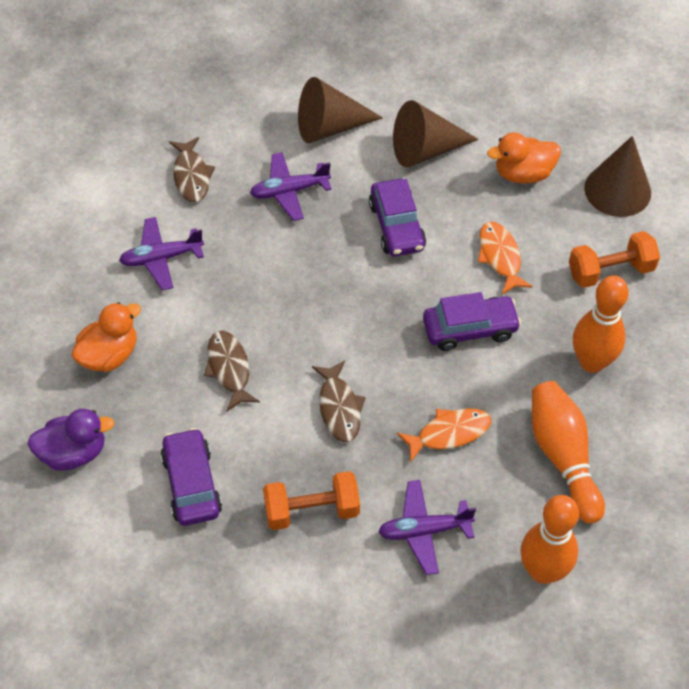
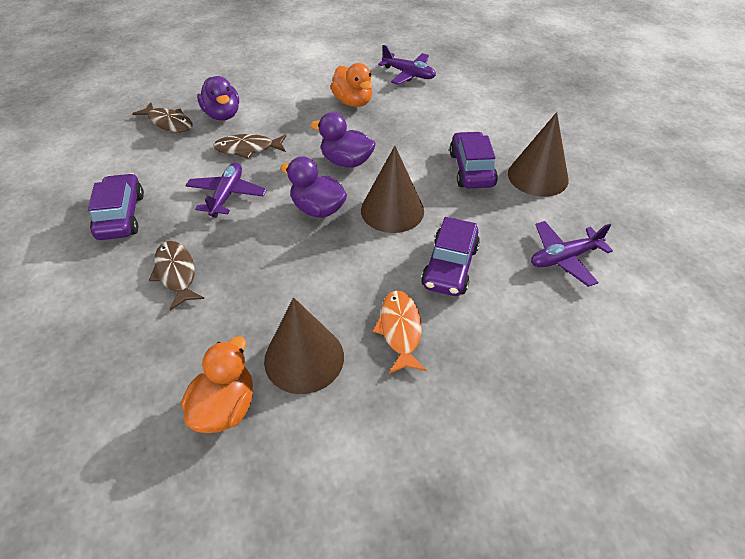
orange bowling pin: [520,495,579,584] [532,381,605,523] [573,275,629,373] = 3 -> none = 0
orange dumbbell: [263,471,360,530] [569,231,660,288] = 2 -> none = 0
orange fish: [397,408,491,463] [478,222,533,294] = 2 -> [373,290,427,374] = 1
purple duck: [27,409,115,471] = 1 -> [197,76,239,121] [281,156,347,218] [310,112,376,168] = 3

